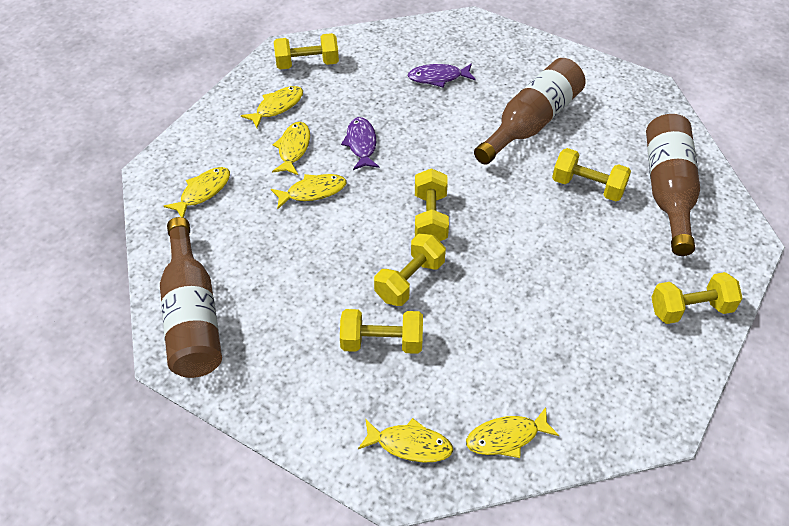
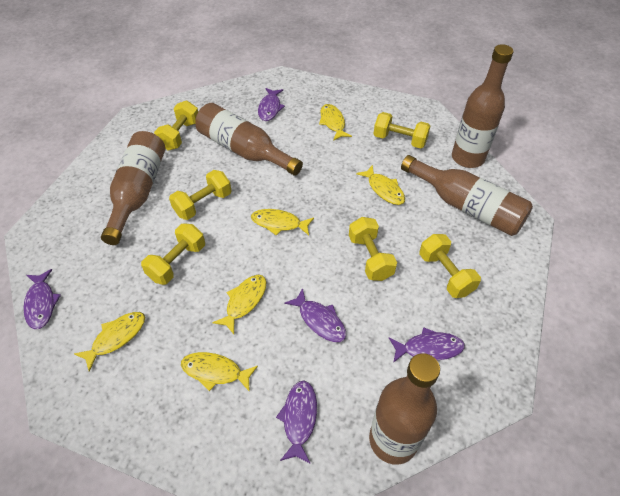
brown bottle: [160,217,222,378] [474,58,586,165] [646,114,700,256] = 3 -> [101,131,165,245] [195,103,303,176] [369,353,440,465] [401,155,533,236] [452,44,513,168] = 5
purple fish: [341,117,379,170] [408,64,476,87] = 2 -> [24,269,61,329] [258,88,285,121] [276,380,317,464] [284,288,346,342] [389,327,465,363] = 5

